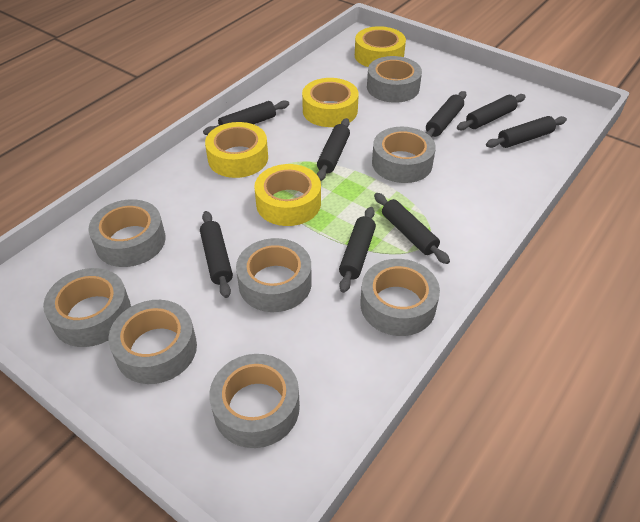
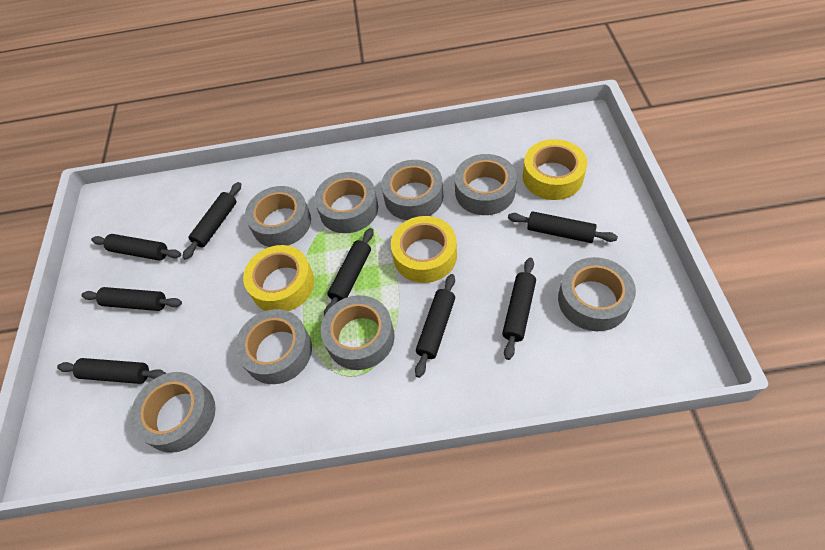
yellow tape: [205,122,268,178] [254,164,321,226] [302,78,359,127] [355,26,406,67] = 4 -> [243,245,314,311] [391,216,457,283] [523,139,587,200] = 3

